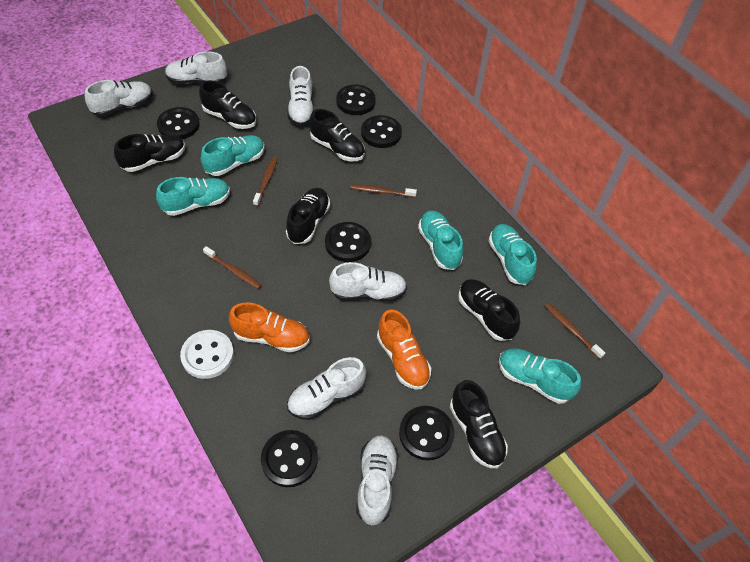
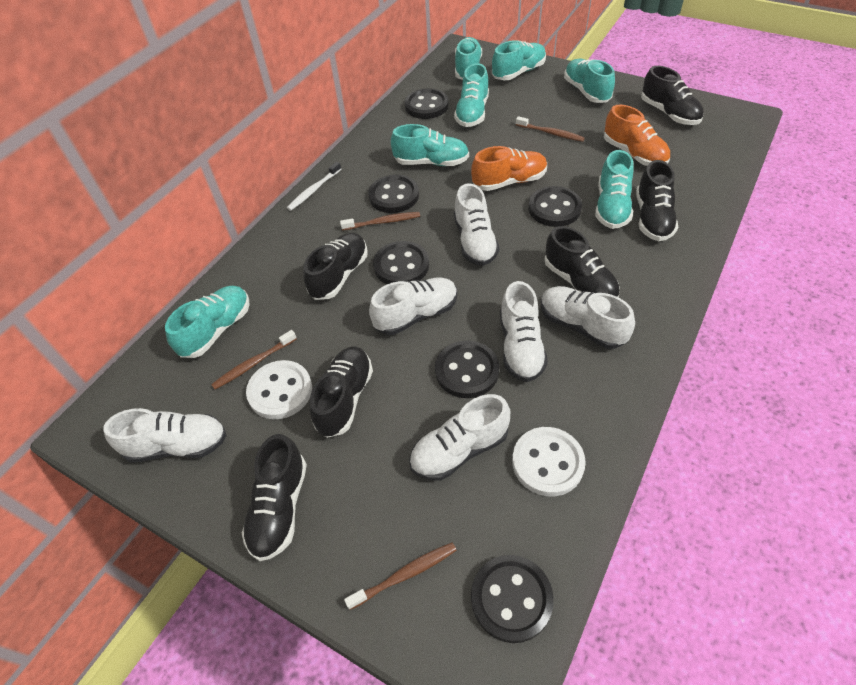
turquoise shoe: [156,177,230,216] [201,135,265,176] [418,211,463,270] [488,224,537,285] [499,348,581,404] = 5 -> [165,286,249,358] [391,124,469,166] [454,63,489,127] [455,37,482,80] [492,40,546,80] [564,58,615,103] [595,150,634,229] = 7
white button: [180,330,234,379] = 1 -> [246,360,312,419] [512,427,586,496] = 2
white toothbrush: none = 0 -> [287,162,341,211] = 1

